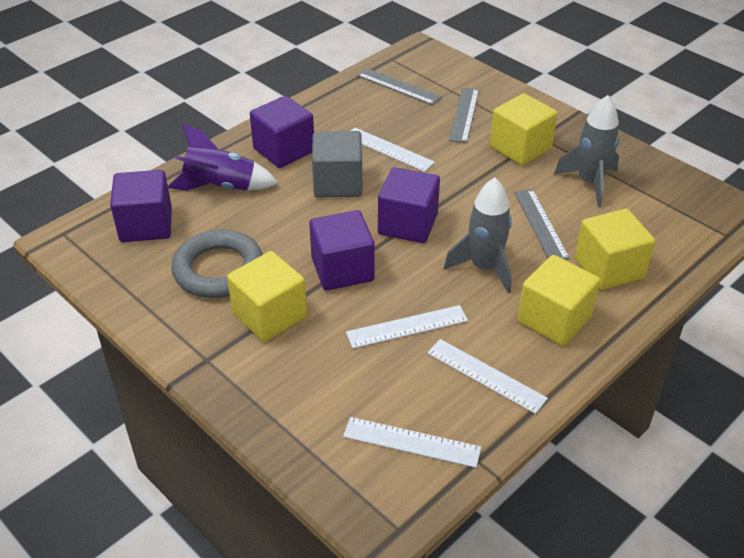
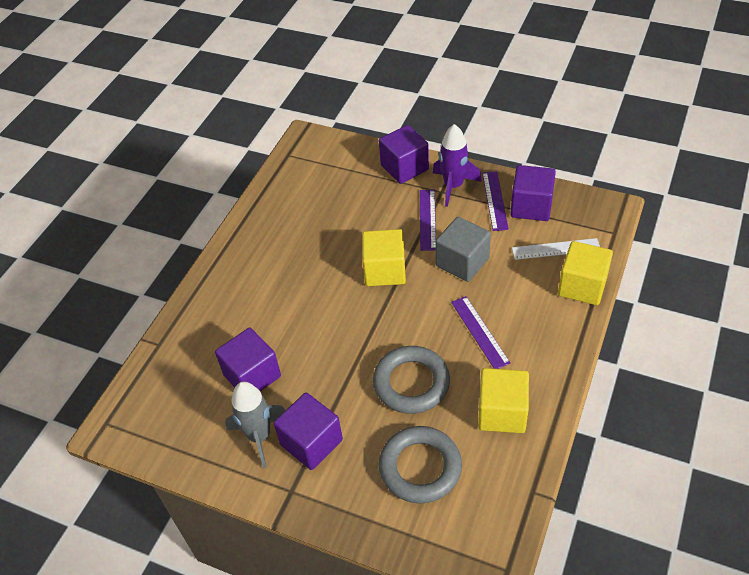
grey ring: [171,229,263,298] = 1 -> [373,346,450,414] [379,426,462,504] = 2
grey rocket: [444,178,512,293] [554,95,619,207] = 2 -> [225,382,285,468] = 1
grey ruler: [357,68,442,105] [449,87,479,143] [514,189,570,260] = 3 -> none = 0
purple ruler: none = 0 -> [420,190,436,251] [451,296,510,369] [482,171,509,231] = 3
white ruler: [343,417,481,468] [346,305,468,348] [351,127,435,172] [427,339,548,414] = 4 -> [512,238,600,260] = 1
yellow cube: [227,251,307,342] [490,93,558,165] [518,255,600,346] [575,209,655,290] = 4 -> [362,229,406,286] [478,368,529,433] [558,241,613,305] = 3

